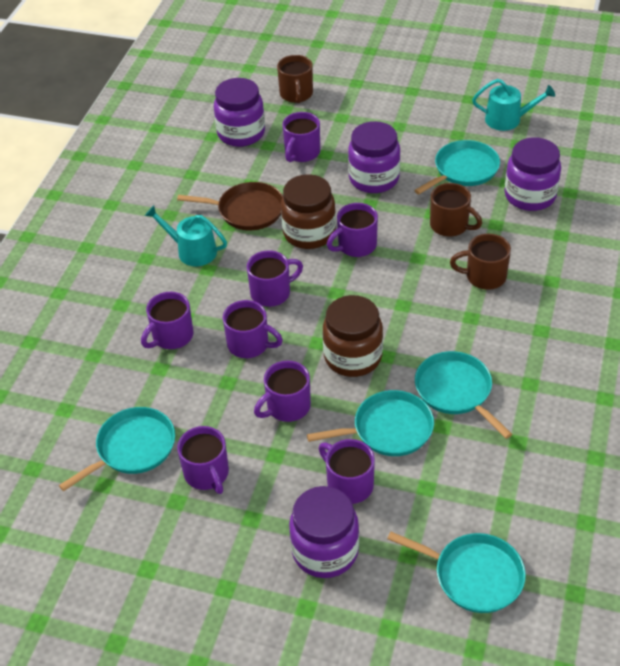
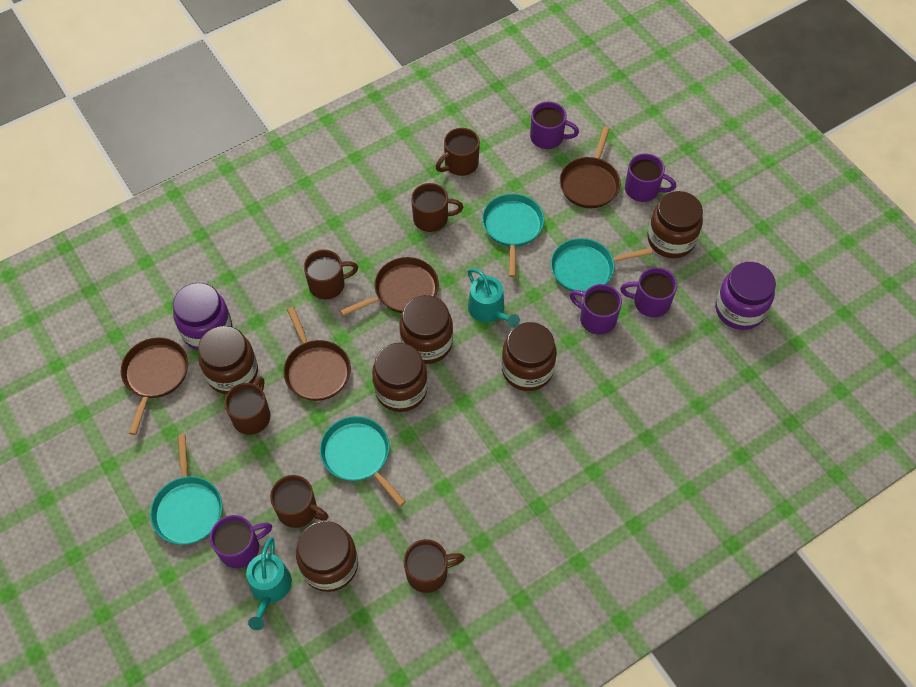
brown jar: [281,174,336,249] [323,295,383,377] = 2 -> [198,326,258,394] [296,521,358,592] [372,343,428,412] [399,295,453,364] [501,322,557,391] [648,191,703,258] = 6
brown mug: [277,55,313,103] [430,183,482,237] [450,234,511,290] = 3 -> [224,376,270,435] [270,475,328,528] [304,250,358,299] [404,539,465,593] [411,183,463,232] [436,128,480,176] = 6
brown pan: [177,182,283,230] = 1 -> [121,337,188,435] [283,307,351,401] [340,257,439,316] [560,127,621,208] = 4
purple jar: [214,78,265,147] [289,486,359,578] [348,121,400,193] [504,137,561,211] = 4 -> [173,283,232,350] [715,262,776,330] = 2
purple mug: [141,292,193,349] [177,426,229,494] [223,300,283,358] [247,250,303,307] [254,361,311,422] [282,112,320,162] [319,439,375,504] [327,203,378,257] = 8 -> [210,515,272,568] [530,102,579,149] [569,284,622,334] [620,267,677,317] [625,154,676,202] = 5
turquoise pan: [59,407,175,491] [307,390,434,456] [387,531,526,613] [414,140,500,194] [415,351,512,439] = 5 -> [150,434,222,545] [320,416,406,506] [482,194,544,277] [551,238,653,292] = 4

